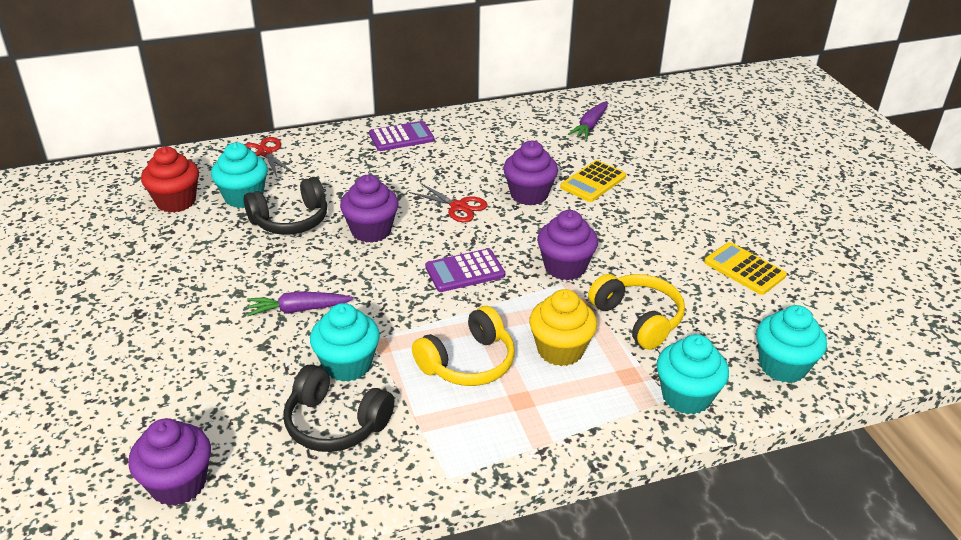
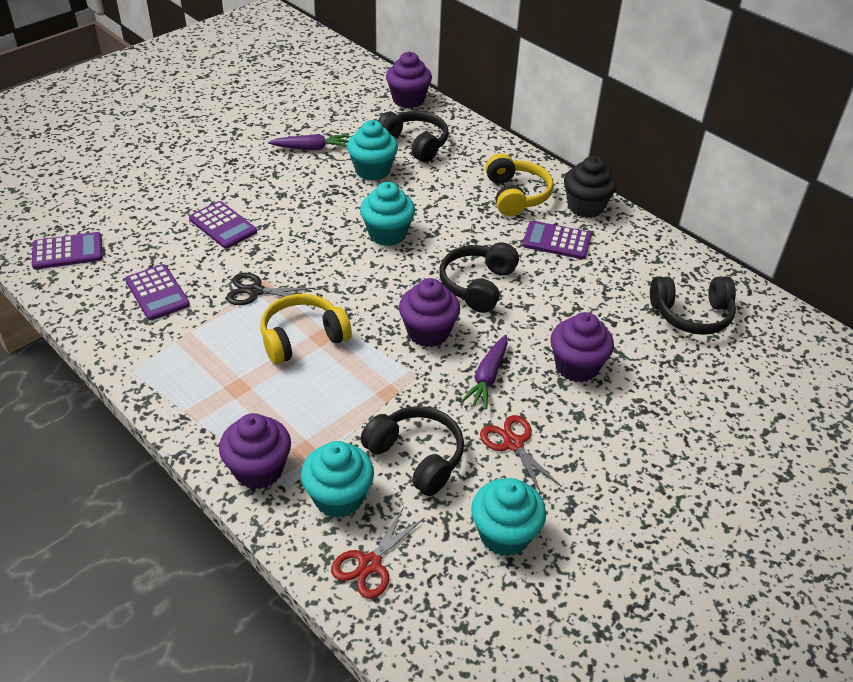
black cupcake: none = 0 -> [564,156,617,218] = 1
black headphones: [244,177,327,235] [284,364,394,452] = 2 -> [360,406,464,496] [378,111,449,162] [439,242,519,313] [650,276,736,335] = 4
black scissors: none = 0 -> [226,273,315,305] = 1
purple calculator: [369,121,434,151] [425,249,505,292] = 2 -> [32,232,102,269] [125,264,190,320] [189,201,257,249] [522,221,592,259] = 4
red cupcake: [141,147,199,213] = 1 -> none = 0
yellow calculator: [560,160,626,202] [704,242,787,295] = 2 -> none = 0
yellow cupcake: [529,289,597,366] = 1 -> none = 0

